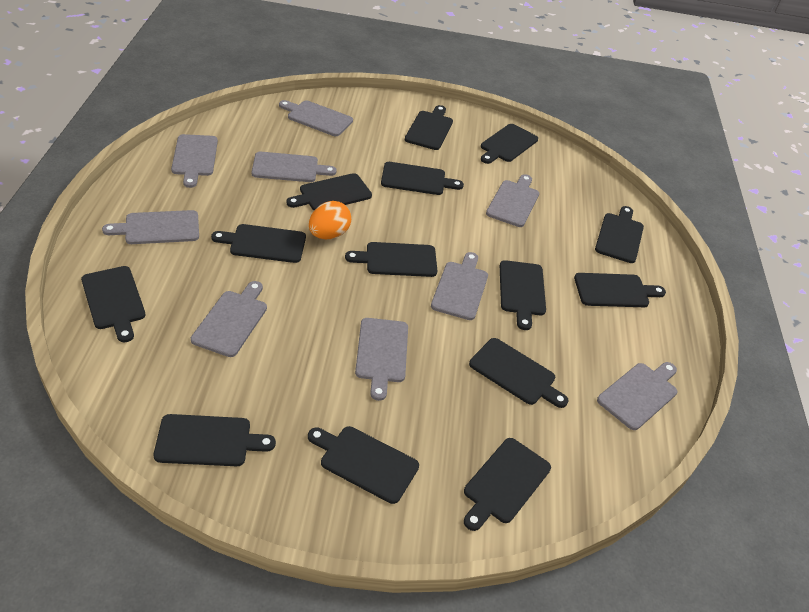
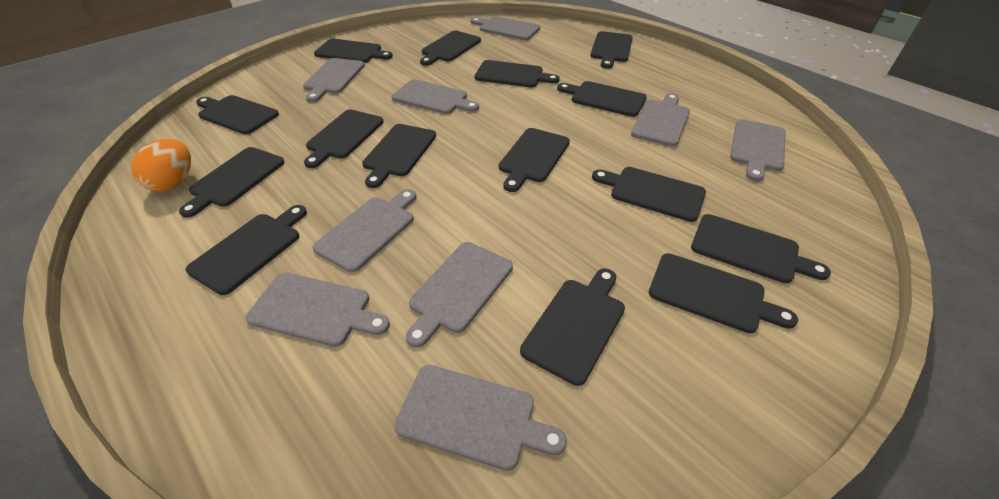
black cutting board: [81,266,146,342] [154,414,276,466] [211,224,306,263] [286,173,372,210] [308,426,419,504] [345,242,437,277] [381,162,464,195] [405,105,453,150] [464,438,551,531] [469,338,568,408] [481,124,538,164] [500,260,546,330] [574,273,666,307] [595,206,644,263] = 14 -> [179,147,284,218] [186,205,307,295] [196,95,279,134] [304,109,384,168] [314,39,393,63] [362,124,436,188] [420,31,481,66] [475,60,560,87] [499,128,570,192] [520,268,625,386] [557,81,647,117] [590,31,633,69] [592,167,706,222] [649,253,798,333] [691,214,831,283] = 15

